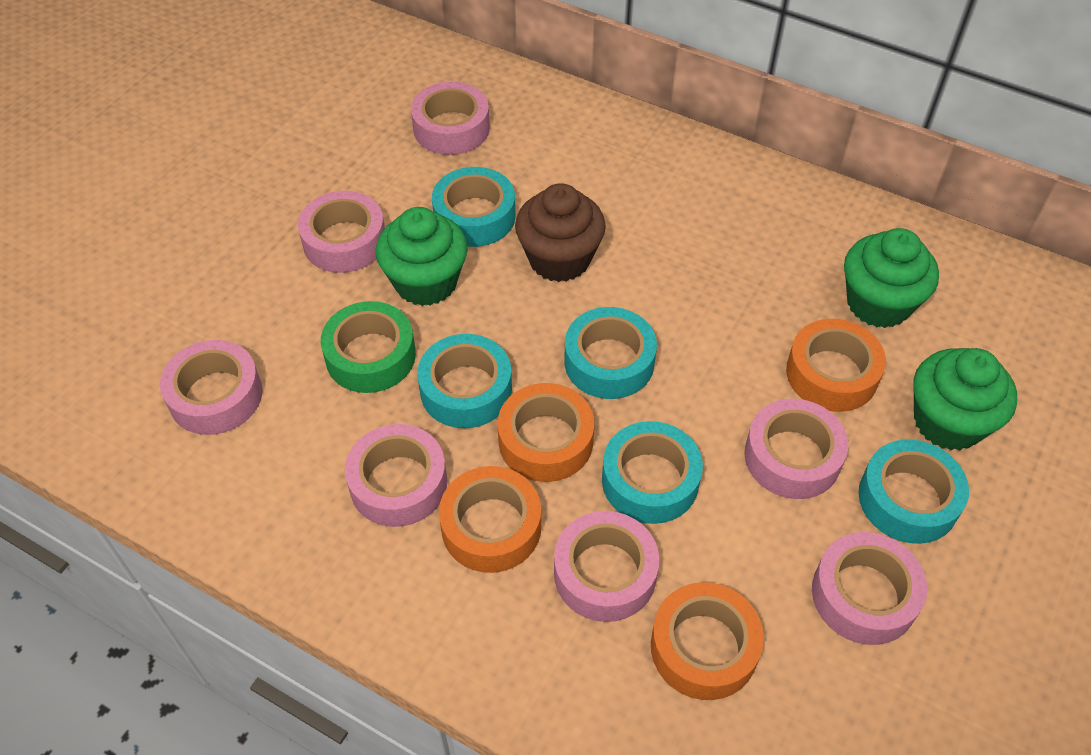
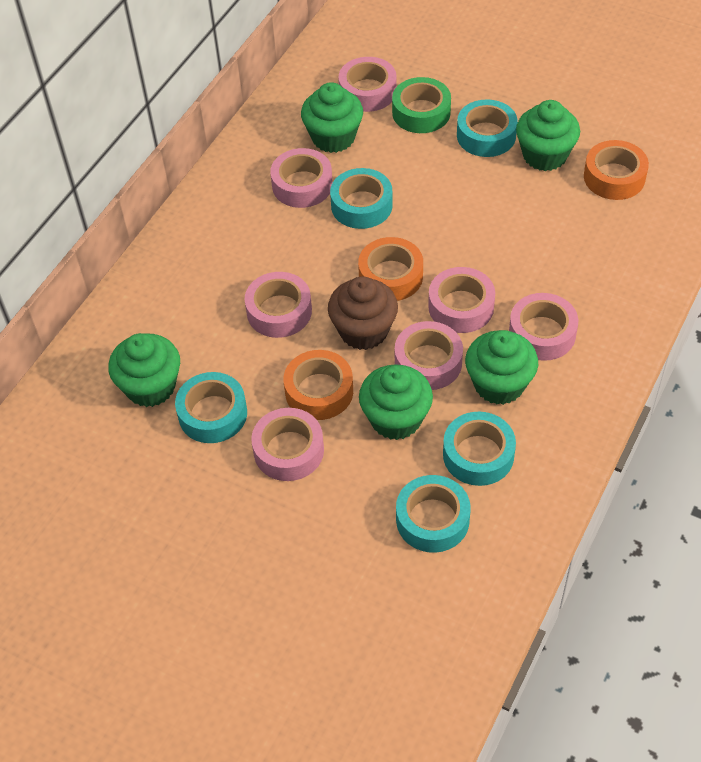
green cupcake: [376,207,468,306] [844,228,939,328] [913,348,1017,451] = 3 -> [108,333,180,407] [301,82,363,153] [359,364,433,440] [465,330,538,405] [516,100,580,171] = 5
orange tape: [439,466,541,573] [498,383,594,482] [651,582,764,700] [786,319,886,412] = 4 -> [284,350,353,420] [358,237,423,301] [584,140,649,200] = 3

